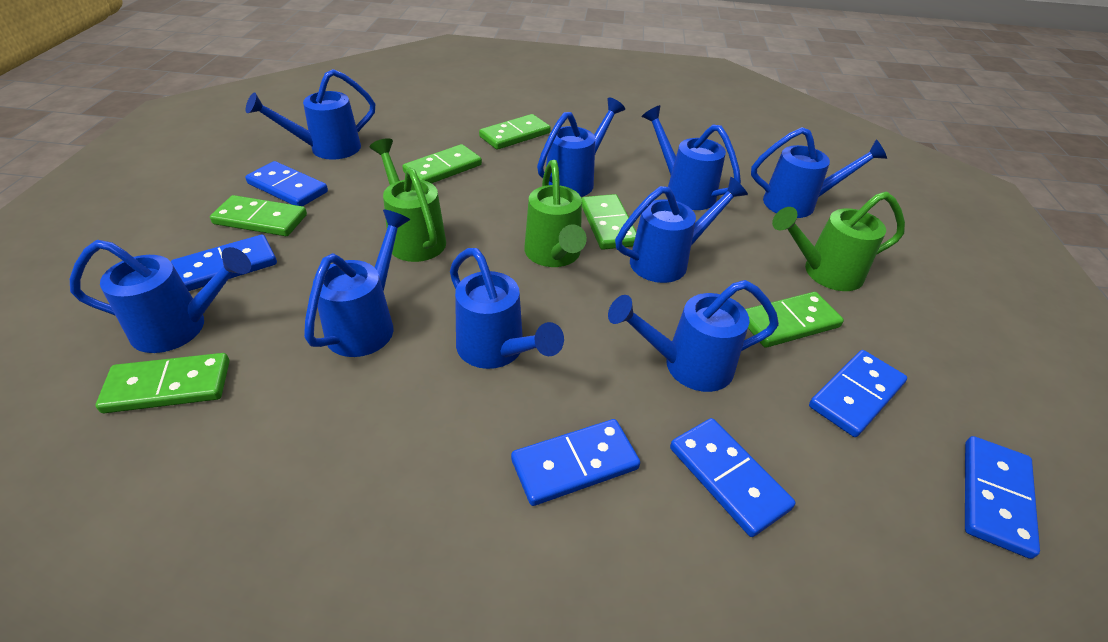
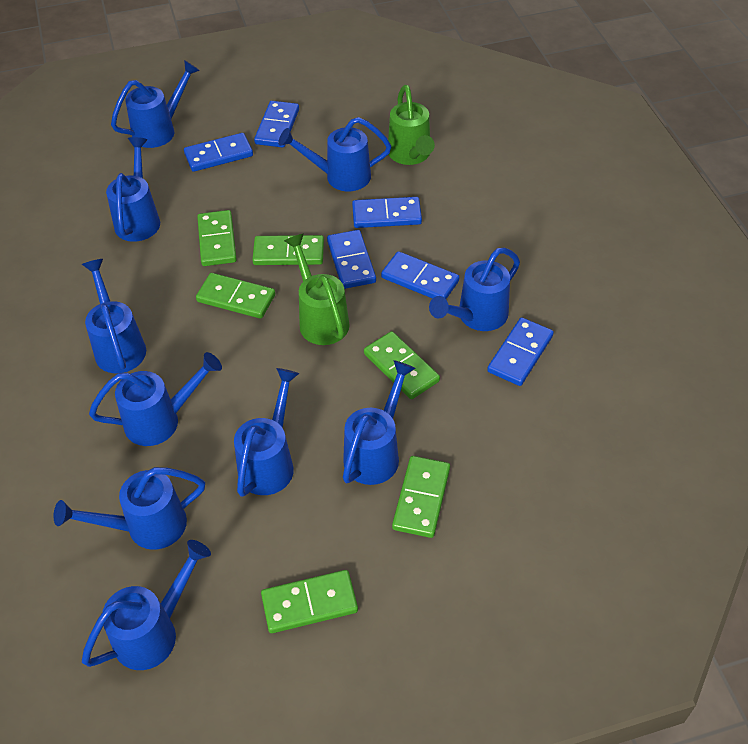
blue watering can: [70,240,251,353] [246,69,375,160] [304,210,410,357] [450,248,564,369] [537,97,625,197] [608,280,779,392] [615,177,748,283] [642,105,741,210] [751,127,887,218] = 9 -> [53,467,205,550] [82,259,146,373] [82,540,211,670] [89,352,222,446] [106,137,160,242] [111,60,200,148] [234,368,299,497] [278,117,391,191] [343,360,415,485] [429,248,520,331] = 10
green watering can: [370,138,446,262] [524,160,587,267] [772,192,905,291] = 3 -> [284,234,350,345] [388,85,435,165] = 2

